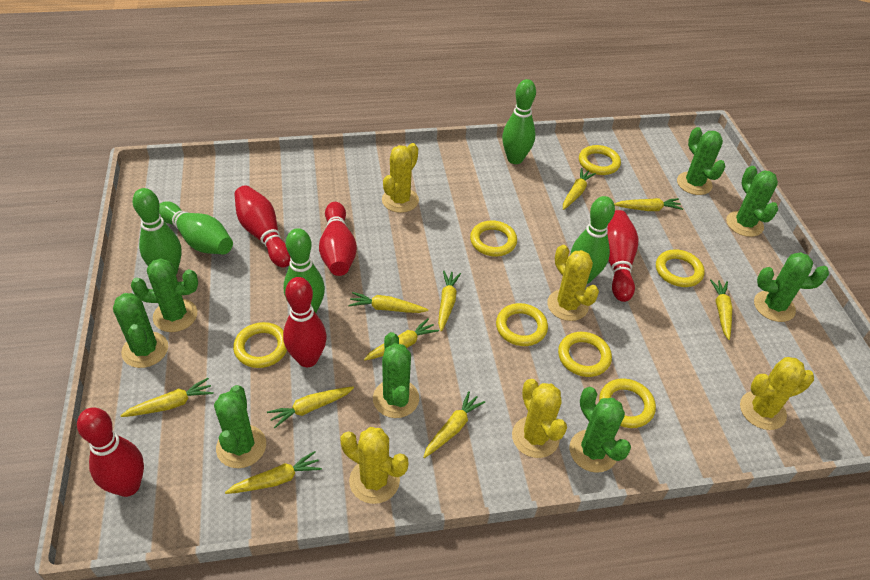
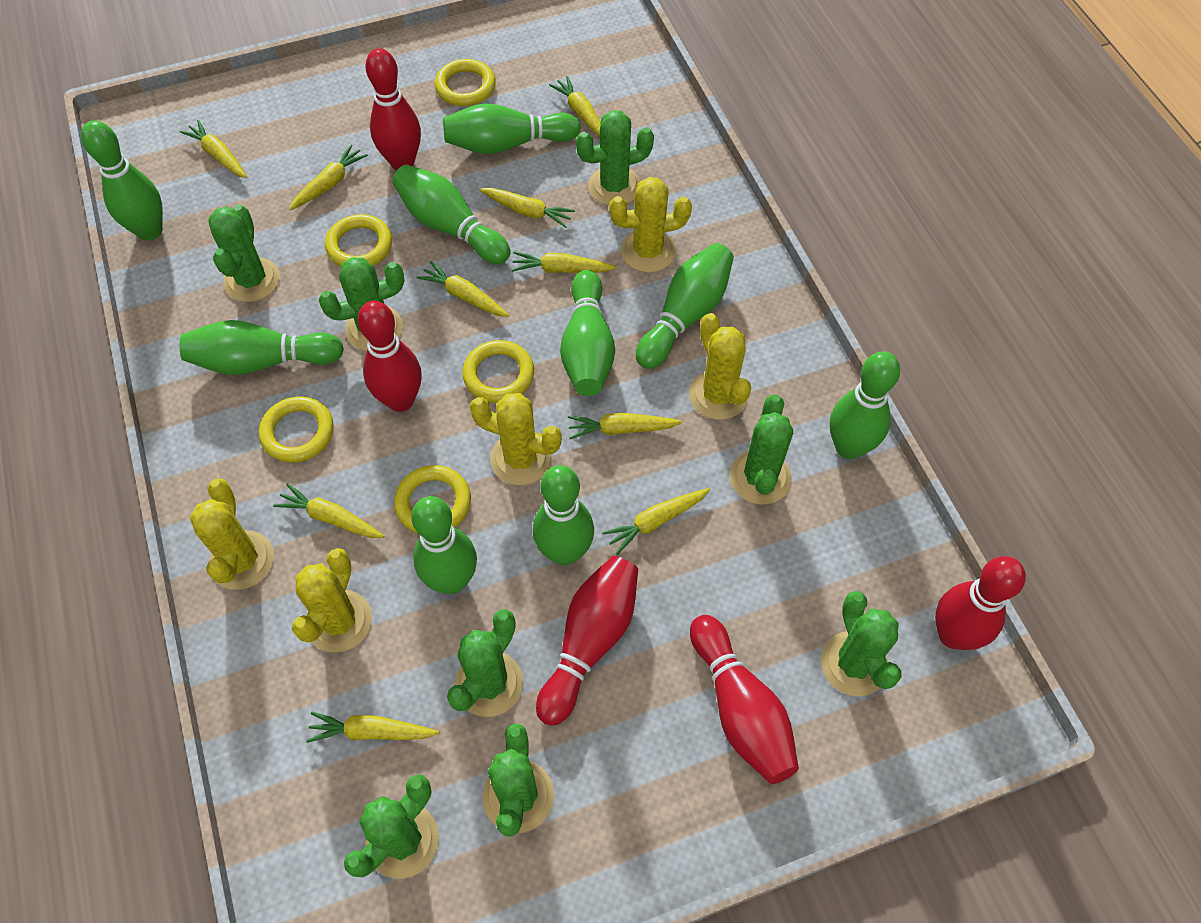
green bowling pin: [133,188,182,275] [159,201,233,255] [284,228,325,313] [502,79,536,164] [571,196,615,284] = 5 -> [81,120,163,241] [179,320,344,375] [392,165,510,264] [411,496,477,594] [443,103,581,154] [533,465,594,565] [560,270,615,396] [636,243,734,369] [830,351,900,459] = 9
yellow ring: [233,322,287,368] [470,221,517,256] [496,303,548,346] [558,332,612,377] [579,145,621,175] [599,378,656,428] [656,249,705,287] = 7 -> [259,396,334,462] [325,214,392,266] [394,465,471,534] [435,59,496,106] [462,340,534,403] = 5

